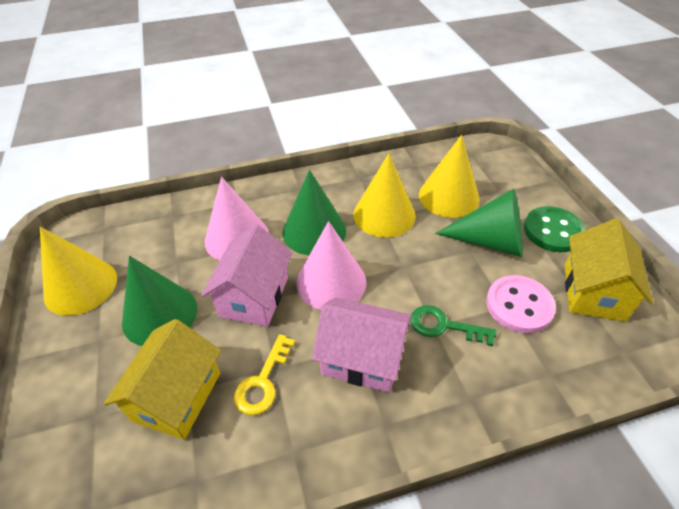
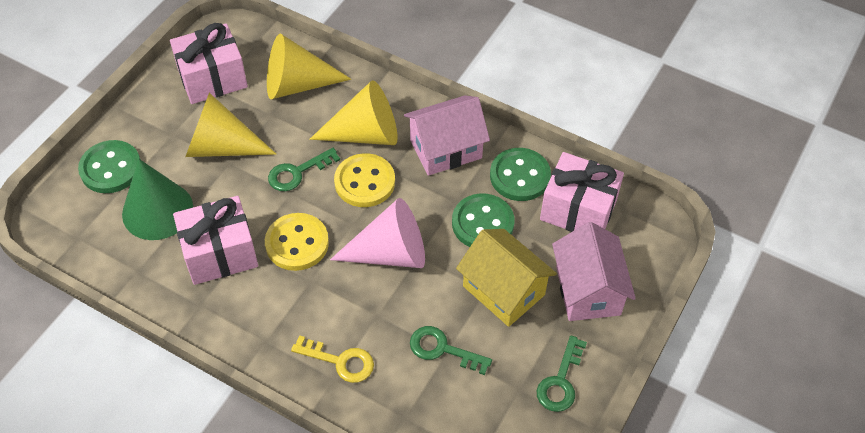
green button: [524,206,586,252] = 1 -> [78,140,141,193] [452,193,515,247] [490,148,551,201] = 3
green cone: [122,256,197,346] [282,170,346,255] [435,189,523,257] = 3 -> [122,159,193,240] = 1
green key: [411,305,496,346] = 1 -> [268,148,340,191] [410,326,492,375] [537,335,587,412] = 3
pink button: [486,275,556,334] = 1 -> none = 0
pink cone: [205,177,269,261] [296,221,366,310] = 2 -> [330,198,425,268] = 1
pink gift: none = 0 -> [170,23,248,104] [173,196,258,285] [540,152,624,232] = 3
yellow button: none = 0 -> [265,213,329,271] [334,153,395,207] = 2
yellow house: [104,319,221,440] [565,218,653,322] = 2 -> [456,229,557,327] = 1

